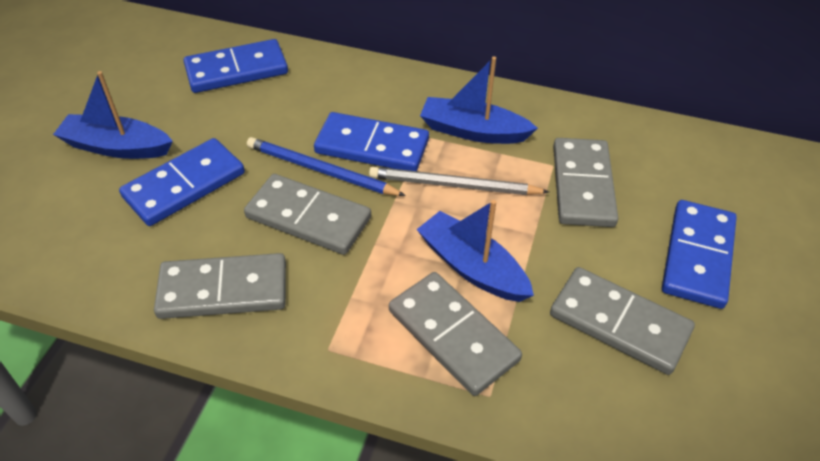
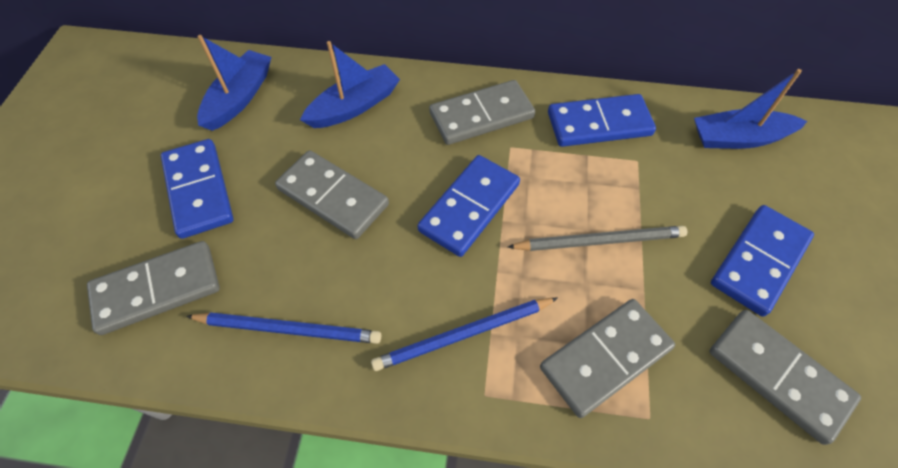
blue pencil: [247,137,406,196] = 1 -> [186,312,381,344] [371,298,558,371] = 2

